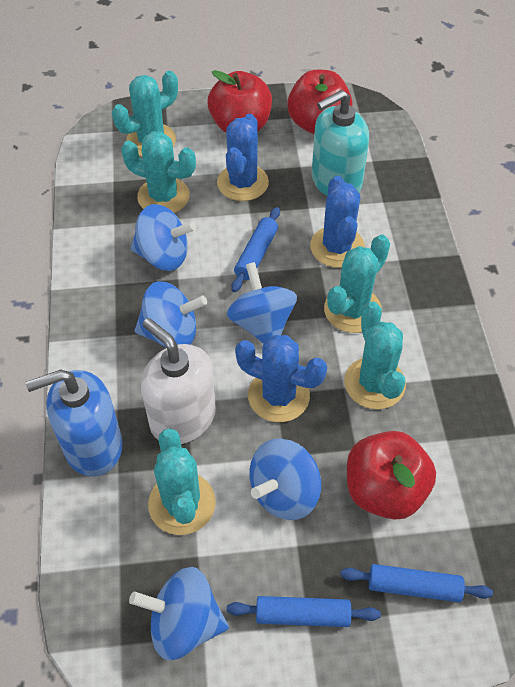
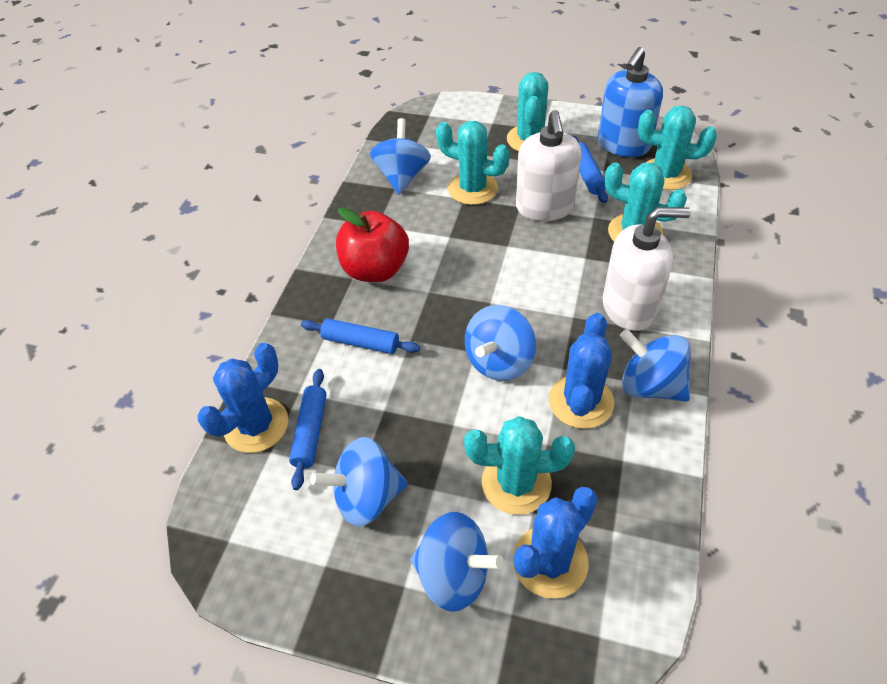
red apple: [208,70,272,133] [287,70,353,134] [347,431,436,519] = 3 -> [336,208,409,282] = 1
turquoise soap dispenser: [312,90,369,196] = 1 -> none = 0
white soap dispenser: [141,318,216,444] = 1 -> [516,110,581,221] [603,207,691,331] = 2

